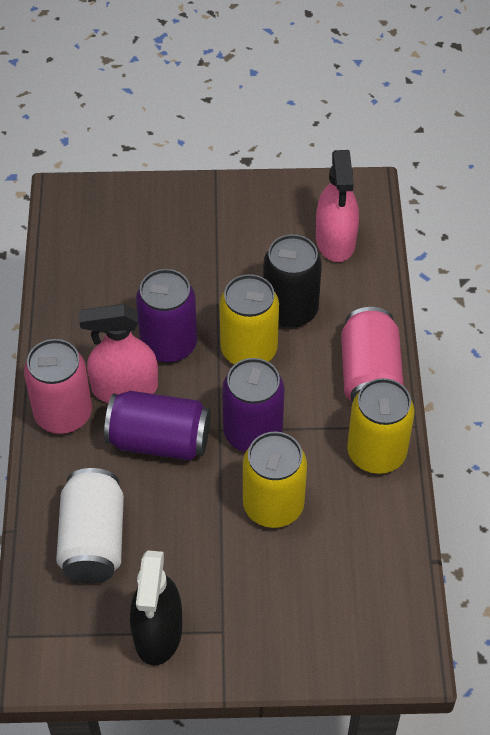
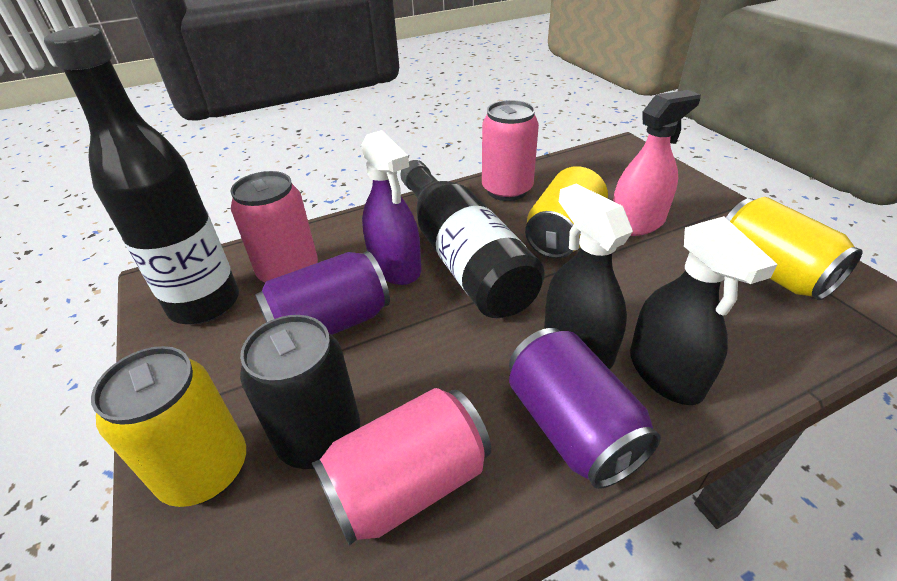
black bottle: none = 0 -> [44,27,239,324] [400,160,545,318] = 2
black spray bottle: [130,550,182,666] = 1 -> [544,184,633,369] [630,216,778,405] = 2
pink can: [24,339,92,434] [341,307,404,403] = 2 -> [231,171,318,282] [312,388,491,545] [482,100,539,201] = 3
pink spray bottle: [79,304,158,403] [316,150,359,262] = 2 -> [613,90,701,236] = 1
purple can: [104,391,210,461] [136,269,197,363] [222,358,285,452] = 3 -> [255,251,390,335] [509,328,661,489] = 2
purple spray bottle: none = 0 -> [361,130,421,285] = 1
white can: [56,468,124,583] = 1 -> none = 0

